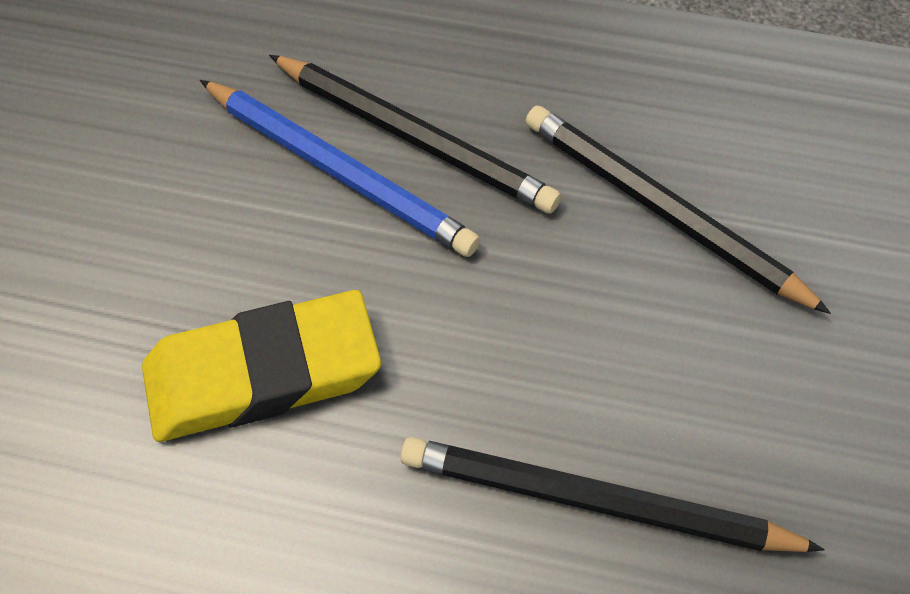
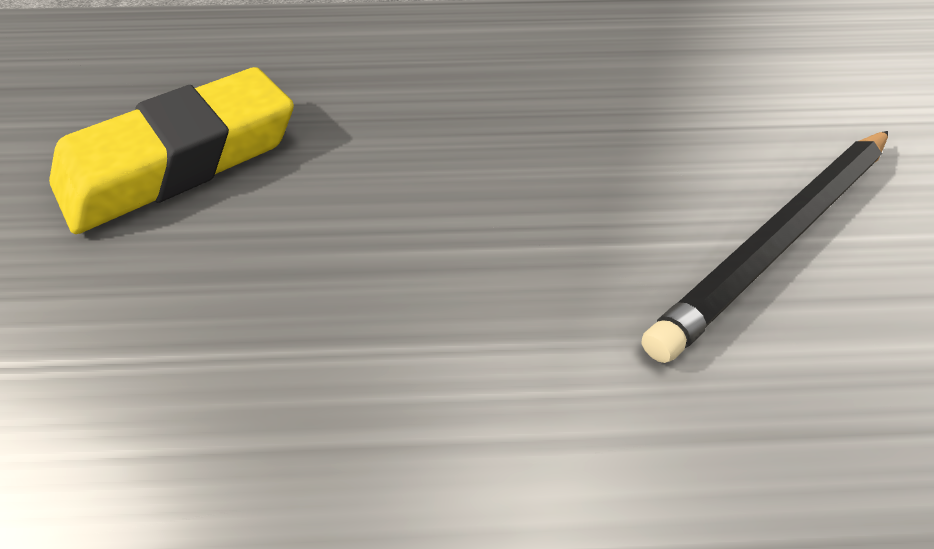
black pencil: [269,55,561,213] [400,437,825,552] [526,106,831,314] = 3 -> [641,131,888,363] = 1
blue pencil: [200,80,480,257] = 1 -> none = 0

